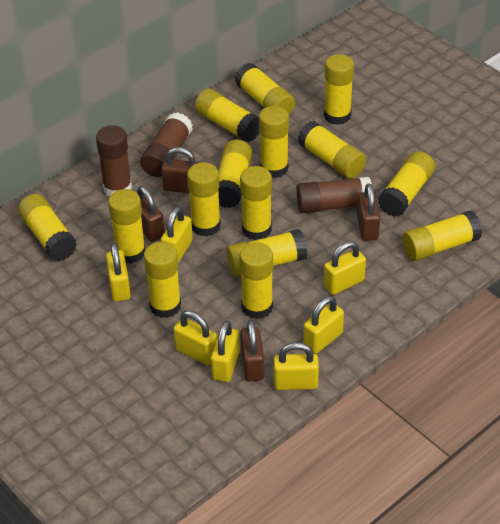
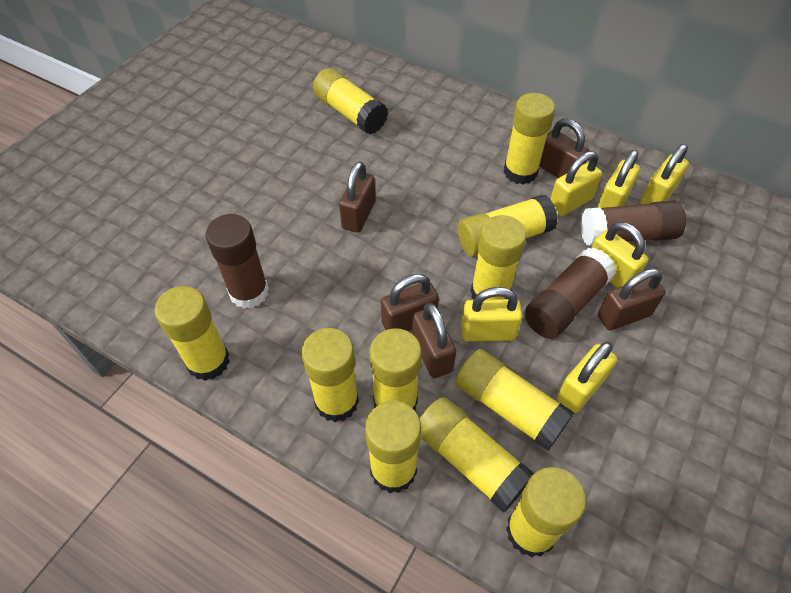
brown padlock: [137,186,165,242] [161,147,199,193] [241,320,264,381] [357,183,380,241] = 4 -> [339,161,376,233] [381,274,439,331] [412,303,456,378] [539,118,589,178] [598,268,665,330] = 5
yellow glue stick: [18,194,77,261] [108,189,146,264] [144,242,181,318] [187,162,221,236] [195,89,260,142] [218,140,252,208] [226,229,307,276] [235,63,295,115] [239,242,273,319] [240,166,272,240] [259,106,289,178] [298,121,366,179] [324,54,354,125] [378,151,435,217] [402,211,482,261] = 15 -> [155,286,230,381] [301,328,359,422] [313,68,388,135] [365,401,421,493] [369,328,422,411] [420,397,534,513] [455,349,574,451] [458,195,558,257] [471,215,526,299] [504,93,555,185] [506,467,586,557] = 11
yellow padlock: [106,242,131,302] [161,206,193,263] [173,310,217,365] [211,320,240,382] [274,342,319,390] [303,296,344,354] [324,241,366,295] = 7 -> [461,287,523,342] [550,151,602,216] [557,341,617,413] [591,222,648,288] [597,150,641,208] [640,144,689,205] = 6

